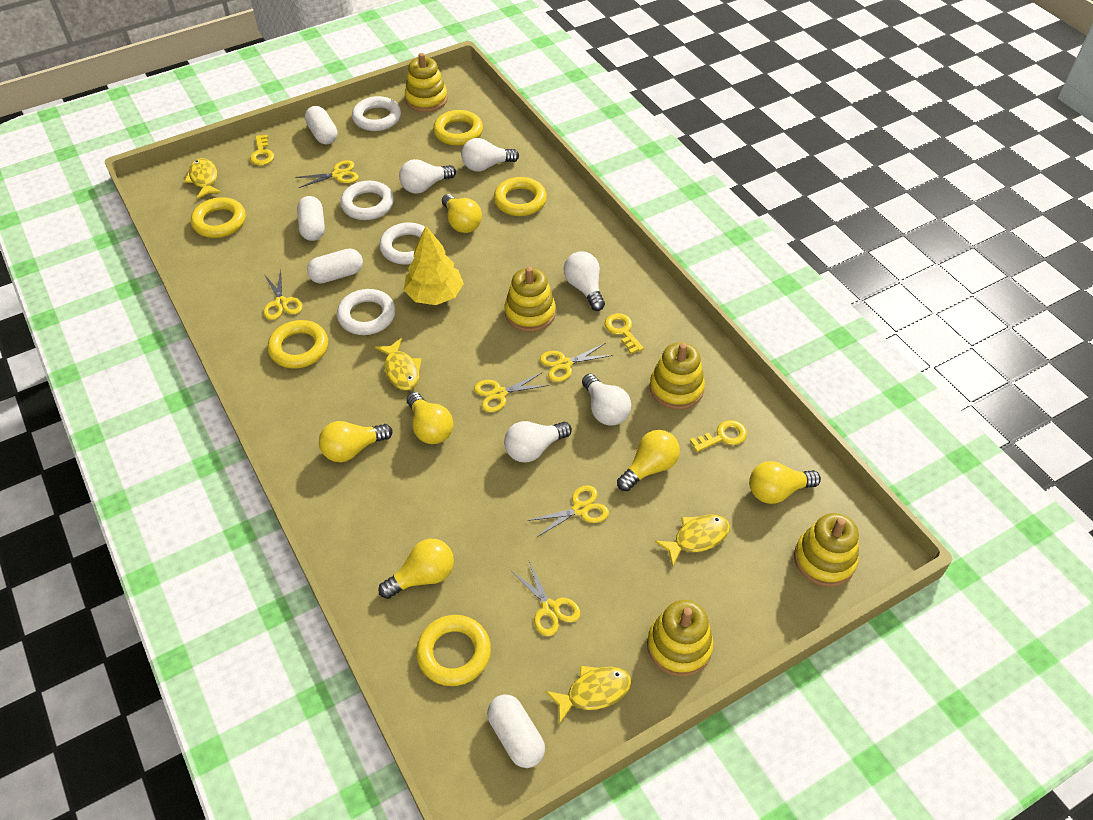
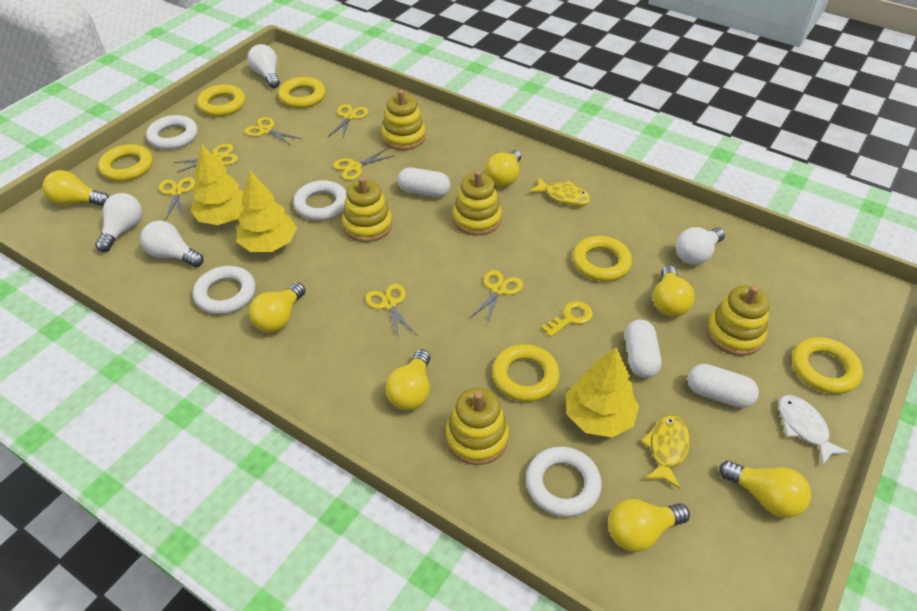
white capsule: [297,196,325,241] [305,106,338,144] [307,249,363,284] [487,694,545,768] = 4 -> [398,168,450,197] [625,319,662,378] [688,364,759,408] = 3
white fish: none = 0 -> [778,395,850,465] = 1
white light bulb: [399,159,456,193] [461,138,519,172] [504,421,572,462] [564,251,605,311] [582,374,631,426] = 5 -> [95,193,142,252] [140,221,204,267] [248,44,280,88] [676,227,725,265] = 4
yellow fish: [184,158,222,199] [375,338,422,390] [546,666,632,724] [655,514,730,567] = 4 -> [529,177,591,206] [641,415,690,489] = 2
yellow key: [250,134,274,166] [605,313,644,354] [690,420,747,452] = 3 -> [541,301,593,337] = 1
yellow light bulb: [319,421,392,462] [378,539,454,599] [407,392,453,444] [442,194,482,233] [617,430,680,491] [749,461,821,504] = 6 -> [43,170,109,206] [249,282,305,333] [385,349,430,410] [485,150,521,187] [608,499,690,552] [653,265,695,317] [719,461,811,518] = 7
yellow ring: [191,197,246,238] [267,320,328,369] [416,615,491,686] [433,110,483,146] [494,177,547,216] = 5 -> [98,144,153,182] [197,84,245,117] [278,77,326,108] [492,344,560,402] [572,236,632,281] [792,337,863,394] = 6
yellow scissors: [263,270,302,320] [295,160,359,188] [474,372,549,412] [510,561,580,636] [527,485,609,538] [540,343,613,382] = 6 -> [159,177,195,221] [174,144,238,173] [245,117,302,146] [328,104,368,140] [333,148,395,180] [365,284,416,341] [469,270,523,324] = 7
yellow tree: [404,226,464,305] = 1 -> [190,145,244,225] [236,171,297,252] [565,347,639,438] = 3

